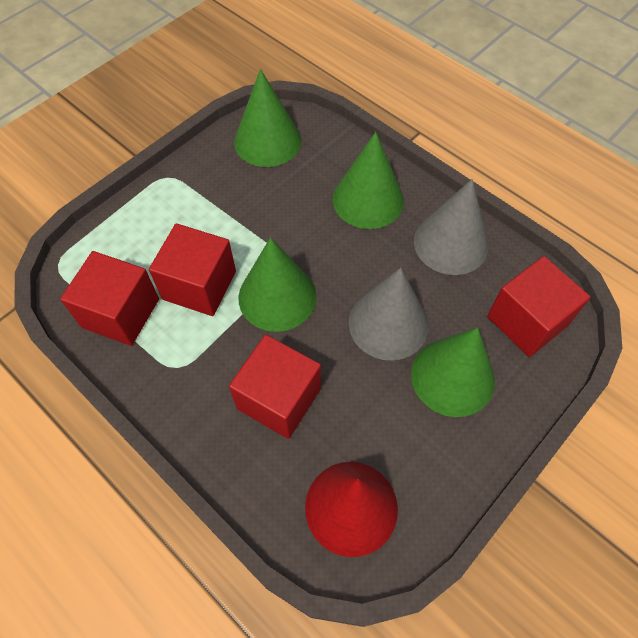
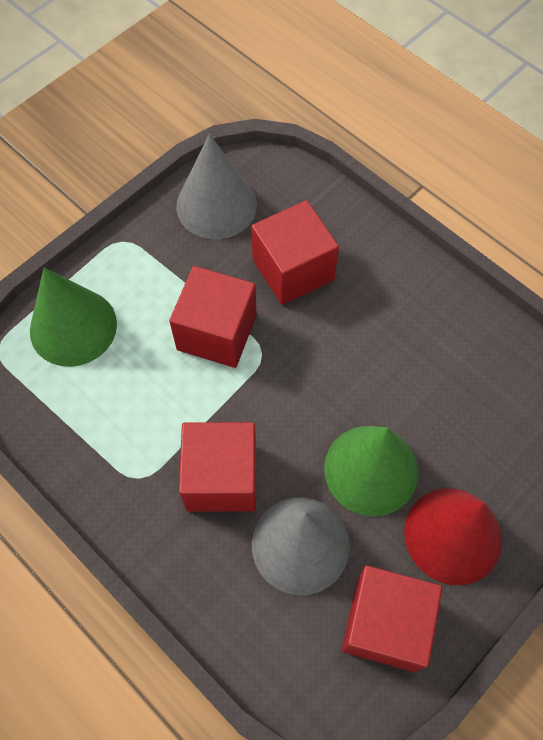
green cone: [234,69,301,167] [238,237,317,332] [333,132,404,229] [411,327,495,417] = 4 -> [30,268,117,367] [324,426,419,517] = 2

